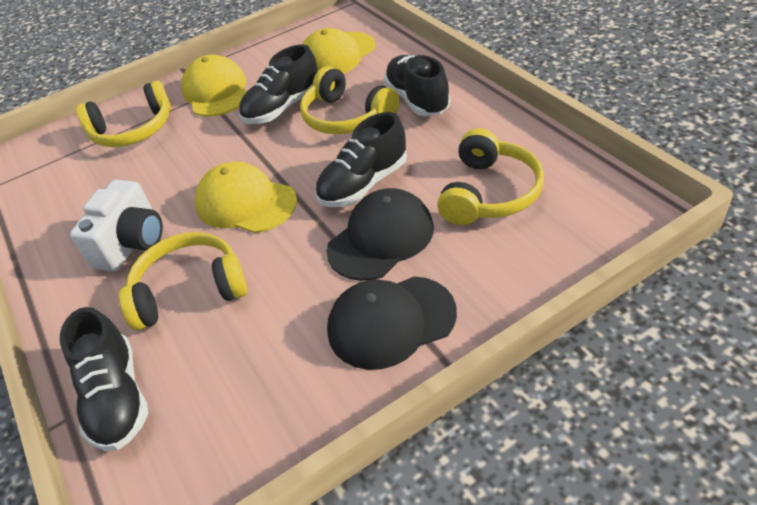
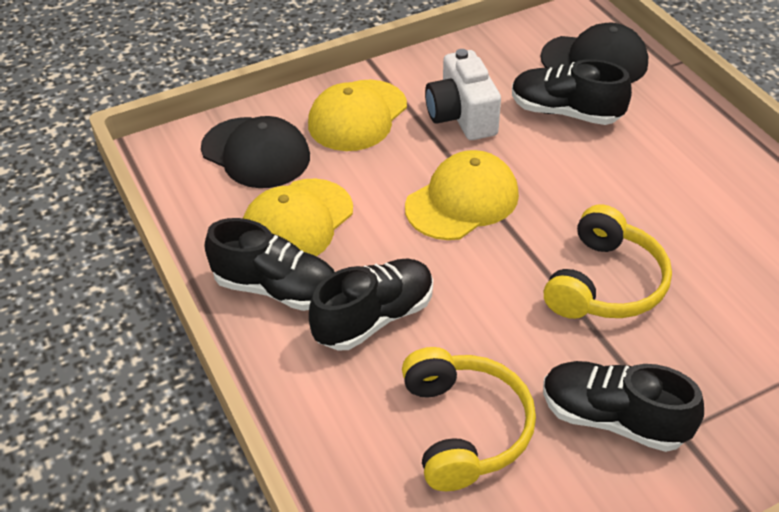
yellow headphones: [76,80,171,147] [119,232,247,330] [300,66,399,134] [437,128,544,225] = 4 -> [402,347,536,491] [544,205,672,319] = 2

